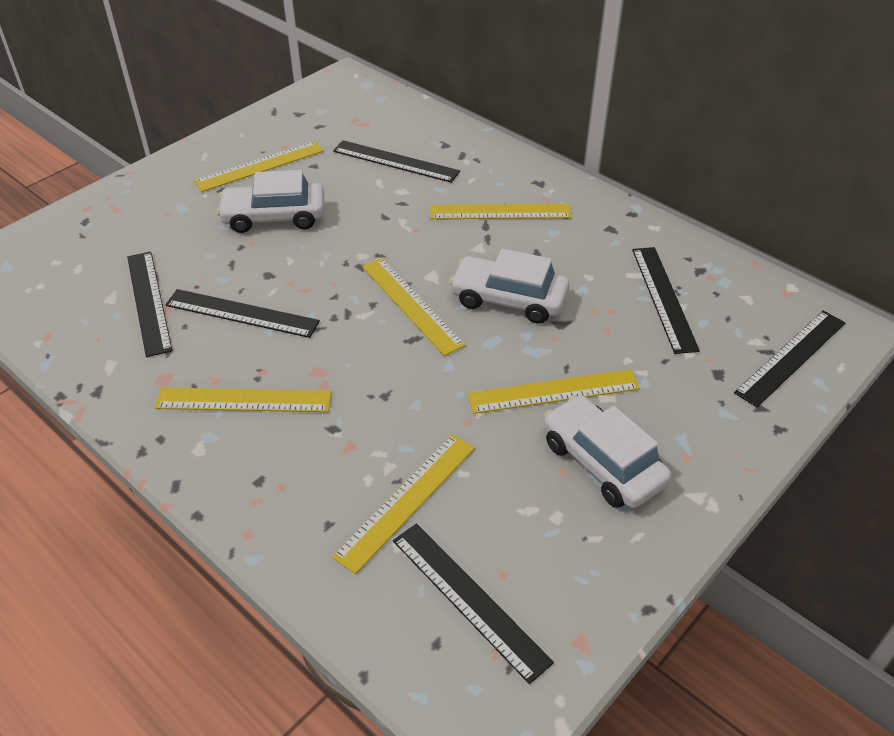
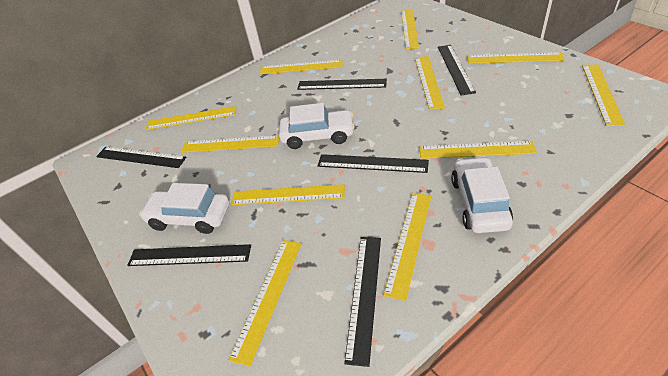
yellow ruler: [155,388,331,412] [194,141,324,192] [332,434,475,574] [362,258,466,356] [430,204,572,219] [468,369,640,414] = 6 -> [145,106,236,130] [181,135,279,153] [229,240,301,367] [231,184,345,205] [260,60,343,74] [383,193,431,301] [401,10,419,49] [415,56,445,110] [419,141,537,159] [468,52,565,64] [582,65,625,126] = 11

